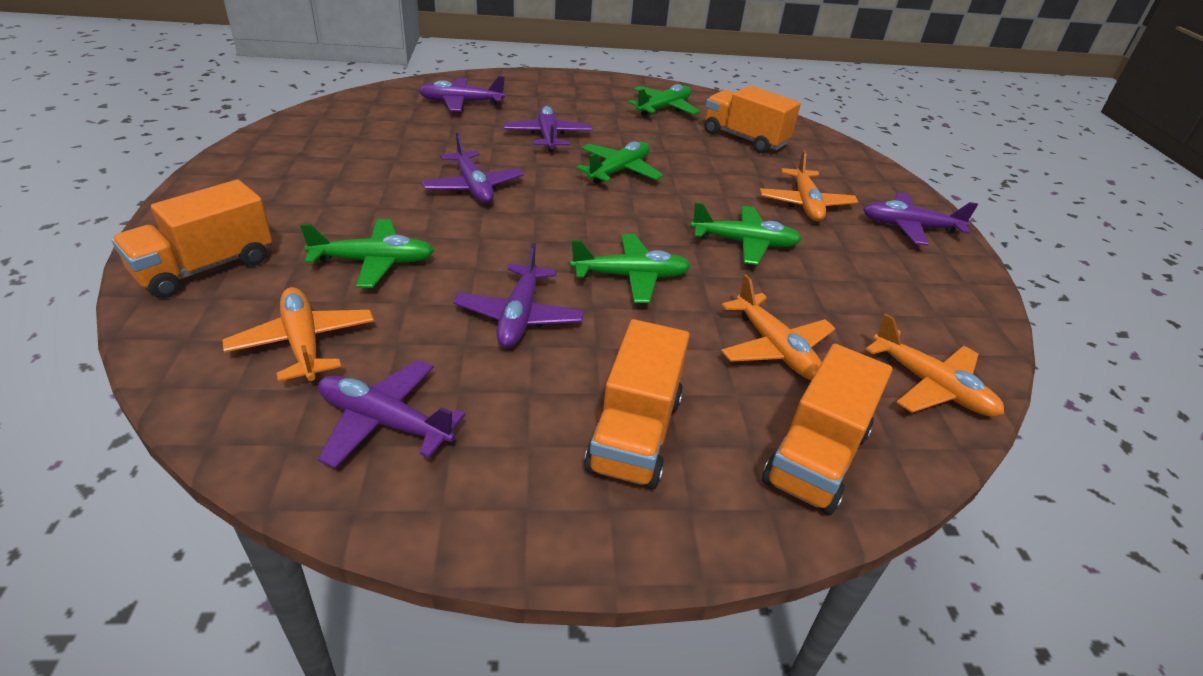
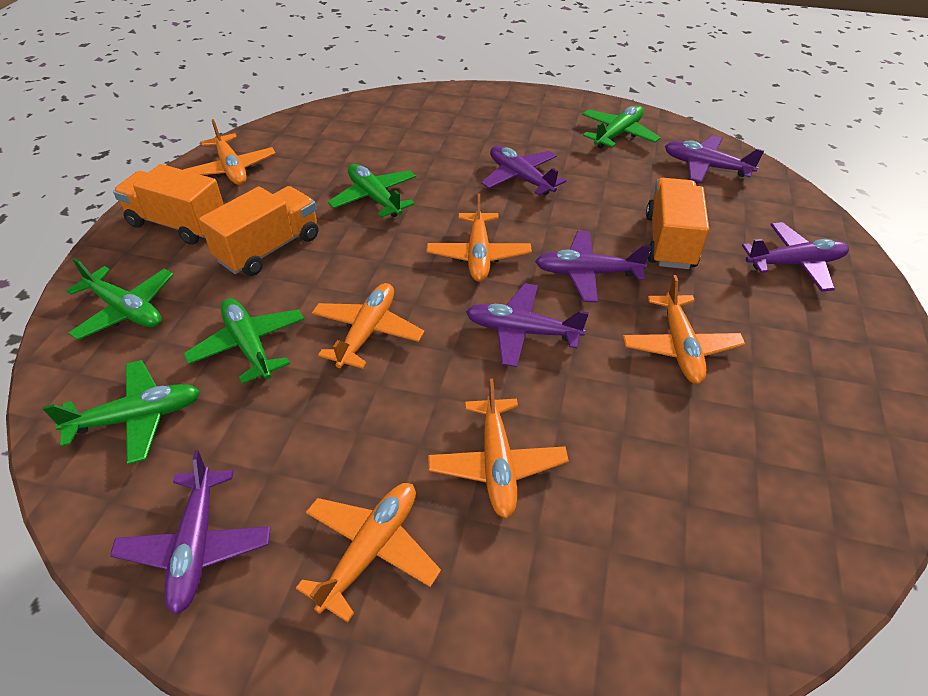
orange plane: [222,287,374,381] [721,274,836,380] [760,150,858,221] [865,313,1004,417] = 4 -> [183,119,276,185] [296,483,441,622] [312,283,424,369] [427,194,532,282] [428,379,569,518] [623,275,745,384] = 6
orange truck: [112,180,273,298] [584,319,690,489] [704,86,801,153] [762,344,893,515] = 4 -> [113,164,224,245] [199,186,318,276] [646,178,709,269] = 3

